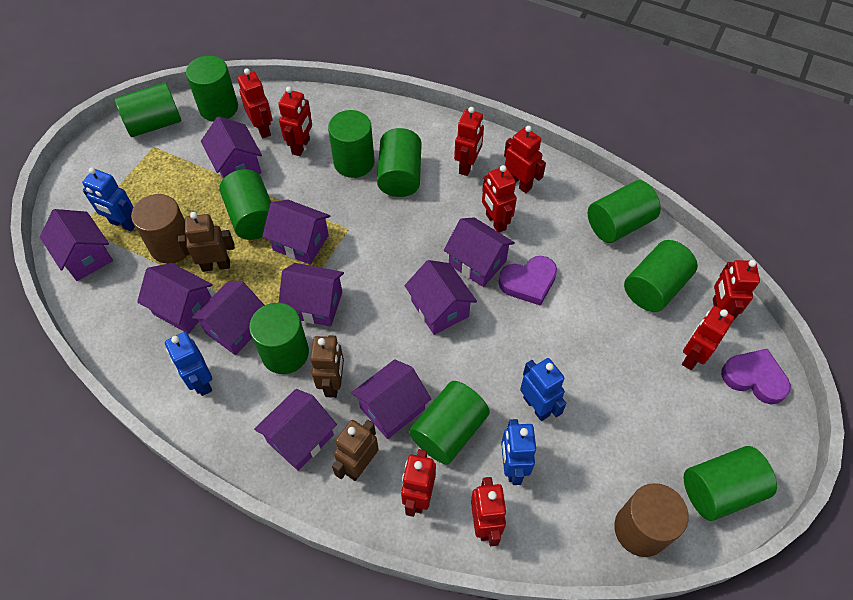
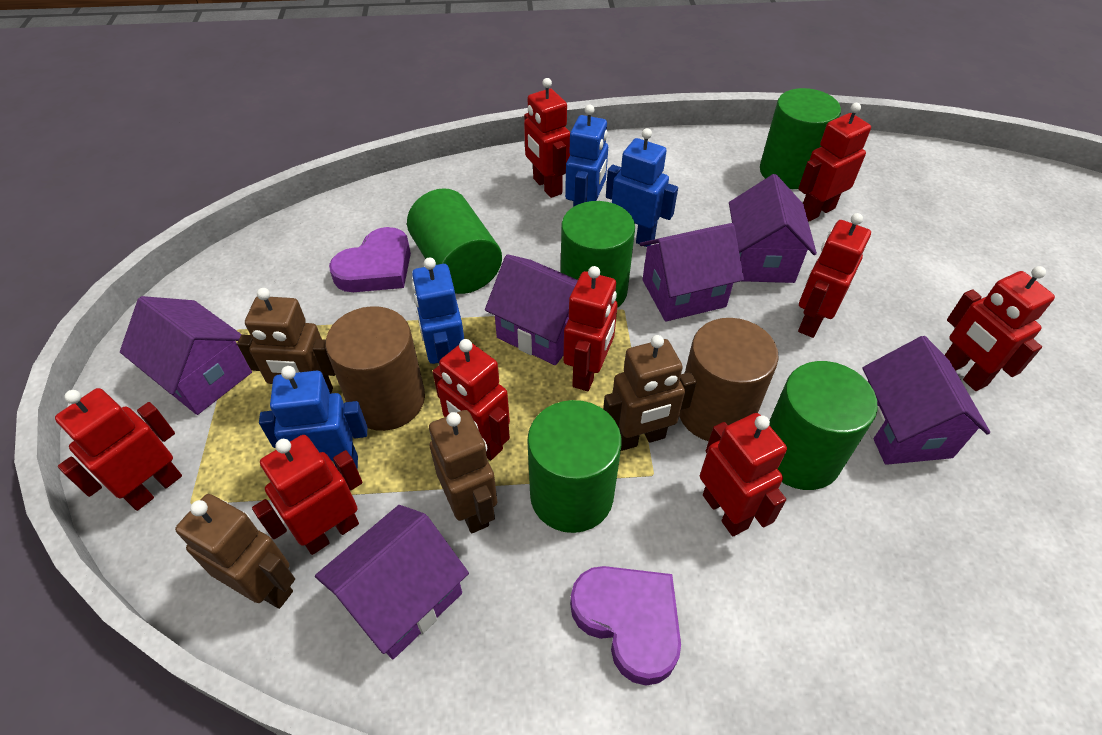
brown robot: [178,212,235,272] [310,335,344,398] [332,420,379,481] = 3 -> [175,494,295,609] [237,288,335,394] [429,410,497,533] [603,335,696,451] = 4
green cylinder: [115,82,181,137] [186,56,238,122] [219,169,271,240] [249,303,309,374] [328,110,375,178] [377,128,421,197] [409,381,490,465] [588,180,661,243] [624,240,698,312] [684,446,777,521] = 10 -> [407,188,502,294] [527,400,622,533] [561,201,635,308] [760,88,841,189] [769,361,878,490] = 5
purple house: [40,209,113,281] [137,263,213,334] [191,281,265,355] [201,116,262,179] [254,389,337,471] [262,199,331,265] [279,263,344,326] [351,359,431,439] [404,260,477,335] [444,217,515,287] = 10 -> [120,296,252,415] [315,505,469,659] [485,254,578,365] [640,223,744,322] [729,174,817,283] [862,336,990,465] = 6

